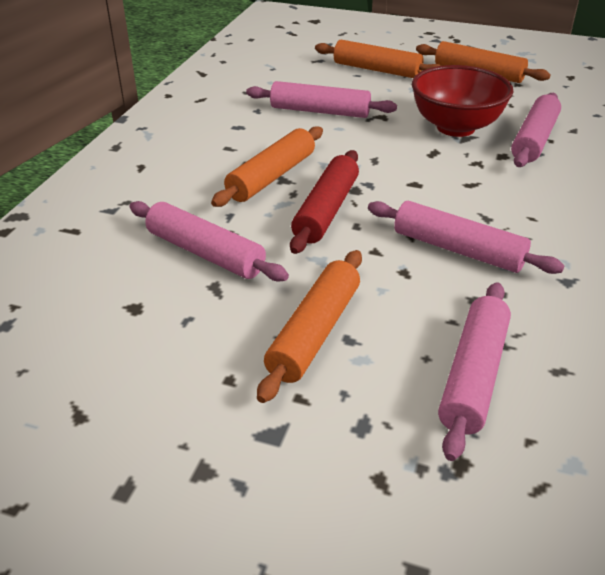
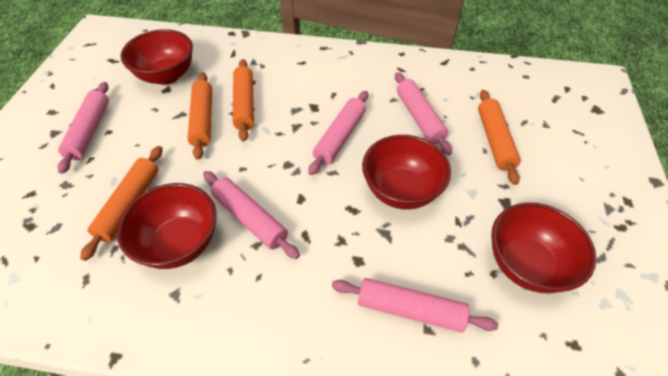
red bowl: [412,65,513,137] = 1 -> [117,183,217,269] [120,29,193,85] [362,135,451,209] [491,202,597,294] = 4
red rolling pin: [290,150,359,254] = 1 -> none = 0

